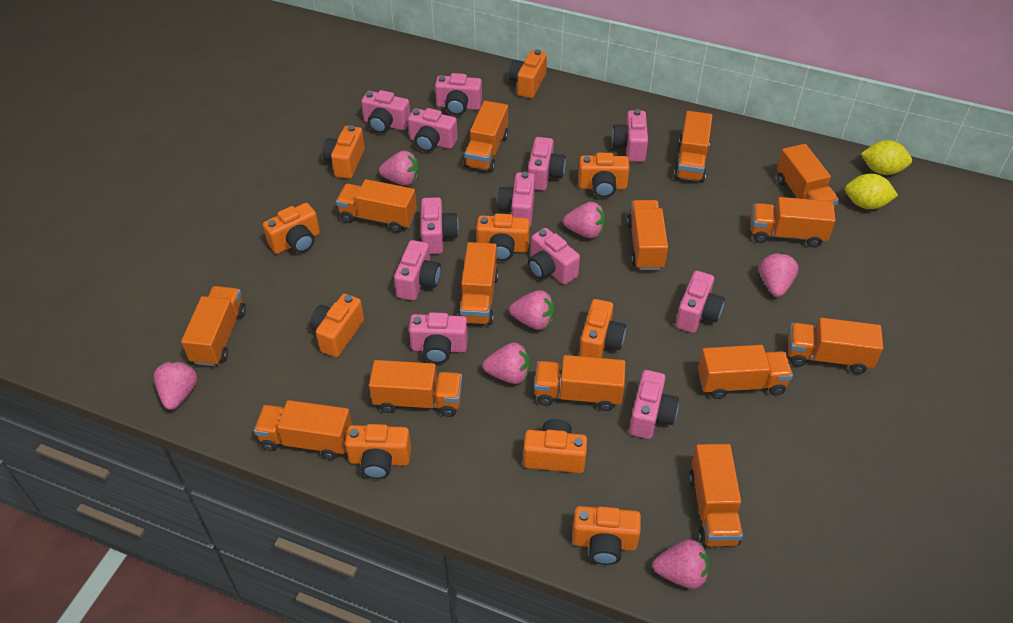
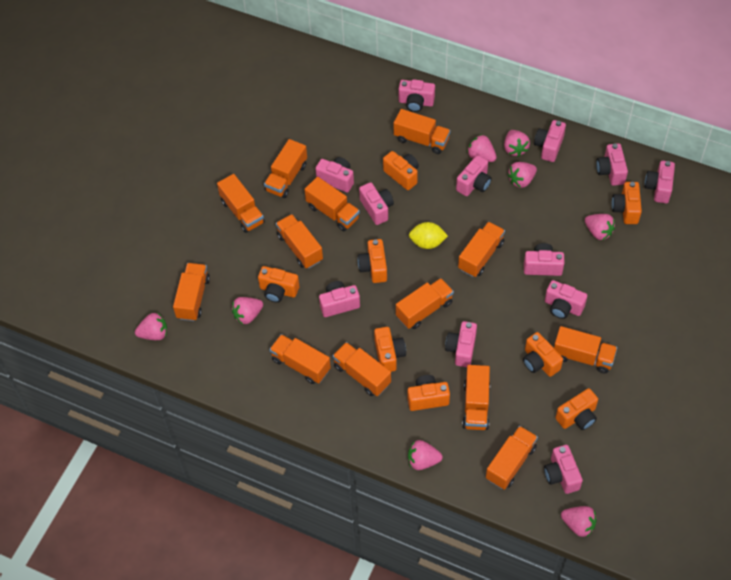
orange camera: [263,203,320,254] [310,294,364,357] [322,125,365,179] [345,424,411,479] [476,213,530,261] [509,49,547,98] [523,419,587,473] [572,506,641,565] [578,153,630,198] [579,299,626,358] = 10 -> [258,266,299,303] [357,239,387,283] [374,327,406,372] [383,151,419,190] [408,375,450,411] [523,332,563,377] [555,388,598,430] [612,182,642,224] = 8
orange truck: [181,286,246,366] [254,400,352,460] [336,179,417,233] [369,360,462,417] [458,242,499,325] [464,101,508,172] [534,355,626,411] [627,200,668,270] [674,111,712,183] [689,444,743,546] [698,345,793,399] [751,197,836,247] [777,144,839,211] [788,318,883,374] = 14 -> [173,263,210,321] [217,174,265,233] [264,139,307,198] [269,334,331,384] [276,214,323,269] [304,177,360,231] [333,342,391,396] [394,109,450,154] [396,278,454,329] [458,222,505,277] [462,365,490,430] [486,426,538,490] [554,326,617,373] = 13
pink strawberry: [154,361,198,410] [379,151,419,186] [482,342,530,384] [509,290,555,330] [563,202,605,238] [653,539,710,589] [759,253,799,297] = 7 -> [135,313,167,340] [231,297,263,324] [408,440,443,470] [467,134,497,162] [504,130,530,157] [508,162,537,188] [561,506,597,537] [585,214,615,240] = 8
yellow lemon: [845,174,898,209] [861,140,912,175] = 2 -> [409,222,448,249] = 1

